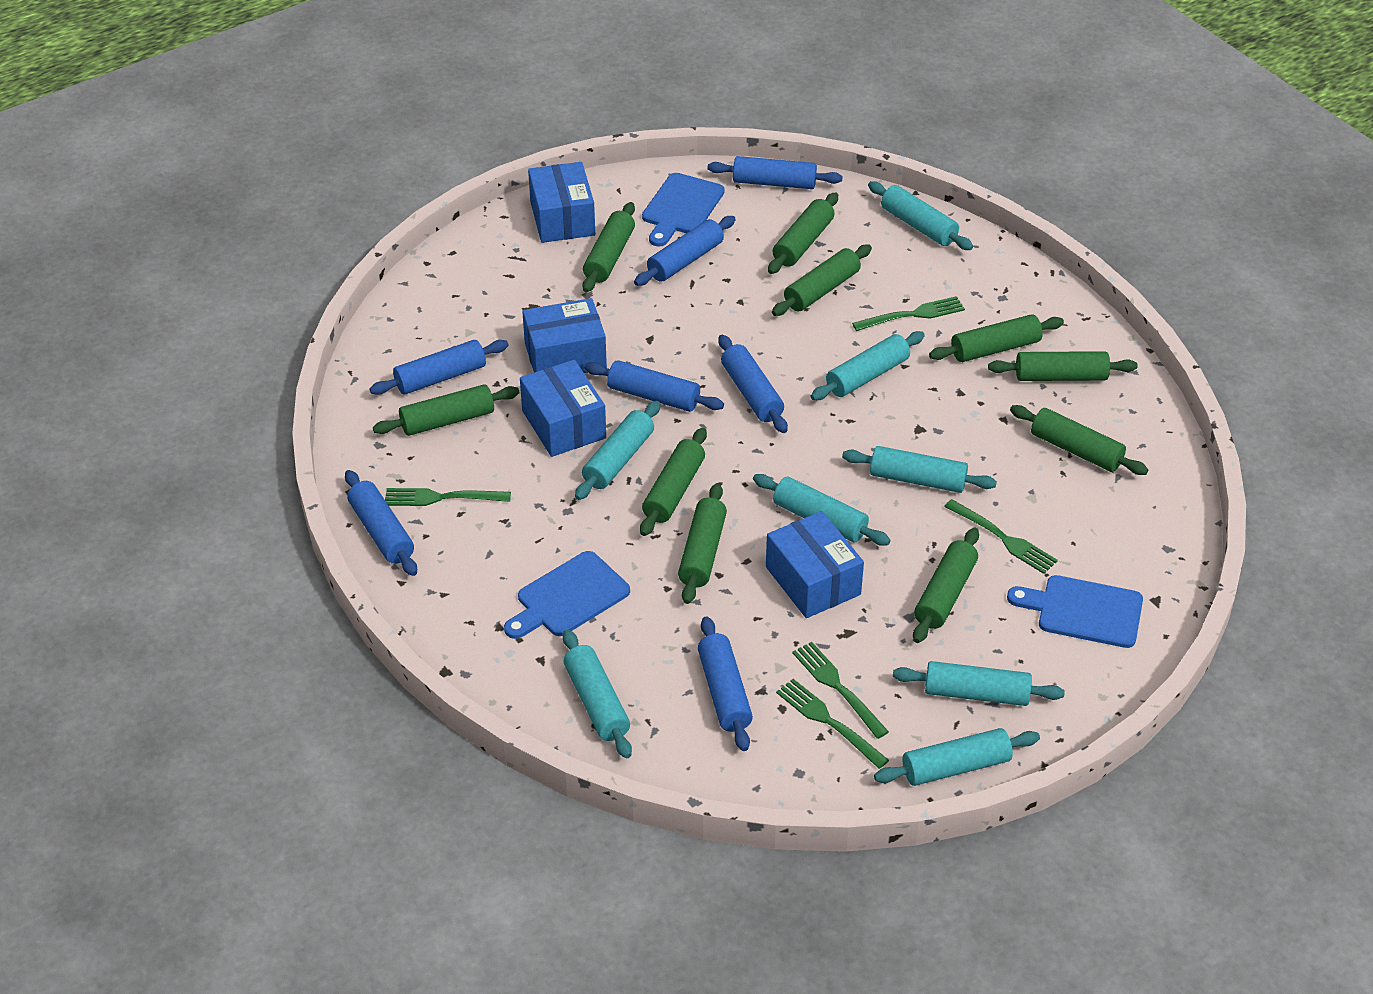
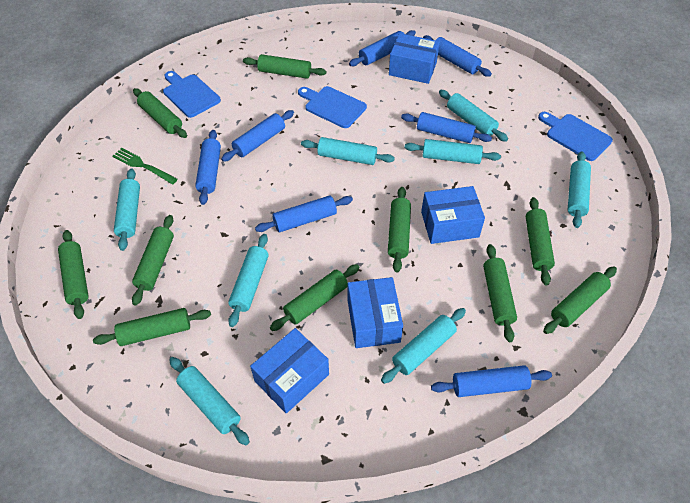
green fork: [385,488,511,506] [776,679,889,769] [792,642,889,739] [852,296,965,331] [944,499,1058,574] = 5 -> [113,148,178,185] = 1

